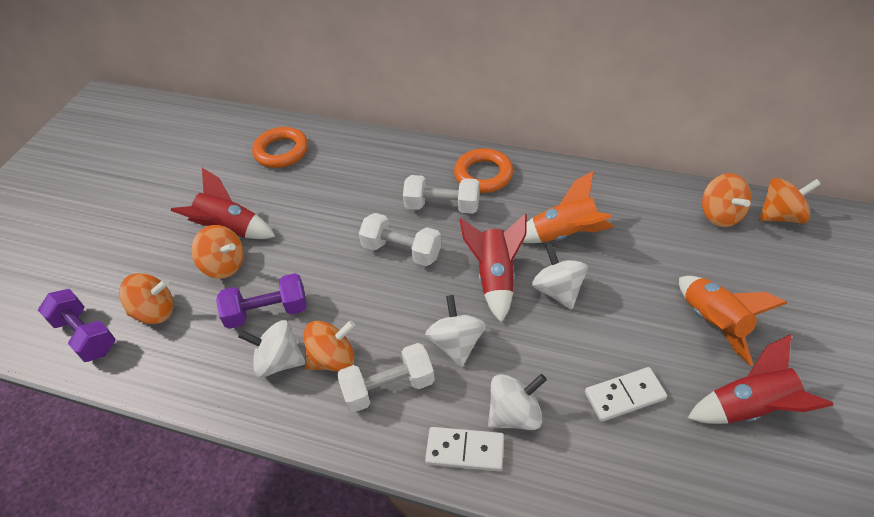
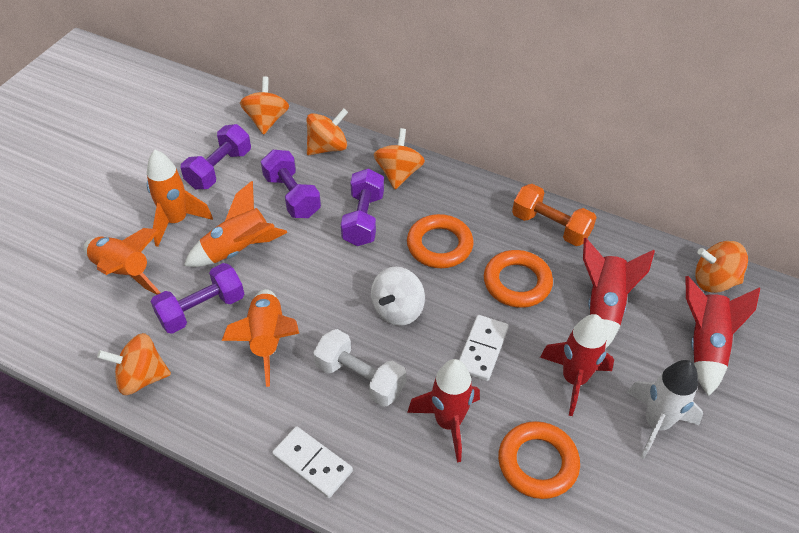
orange dumbbell: none = 0 -> [512,184,597,246] = 1
orange ring: [252,127,308,168] [454,148,513,193] = 2 -> [407,214,473,268] [484,250,553,308] [498,421,580,499] = 3
orange rocket: [522,171,614,243] [679,276,787,366] = 2 -> [83,228,161,295] [147,150,213,247] [184,181,287,267] [222,289,299,387] = 4
purple dumbbell: [38,289,116,362] [216,273,307,329] = 2 -> [150,263,244,334] [181,124,251,189] [261,150,321,218] [341,168,384,246] = 4
red rocket: [171,168,275,239] [459,214,527,323] [688,334,834,424] = 3 -> [407,359,480,462] [540,314,614,416] [583,238,655,349] [686,276,760,396] = 4
white dumbbell: [337,343,435,413] [359,213,441,266] [403,175,480,214] = 3 -> [313,329,406,407] = 1
white rocket: none = 0 -> [627,360,703,459] = 1
white spinning top: [238,320,305,377] [425,295,486,367] [488,374,547,430] [532,244,588,310] = 4 -> [371,266,425,326] = 1

